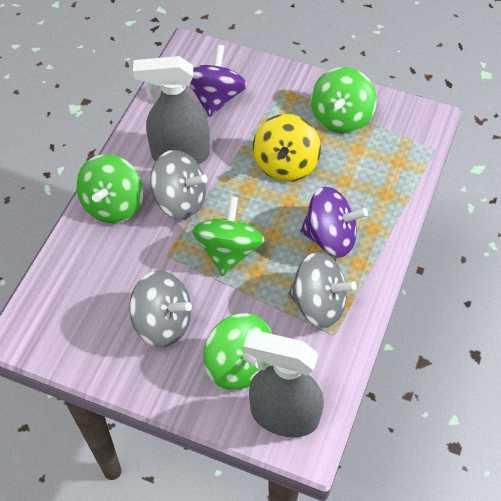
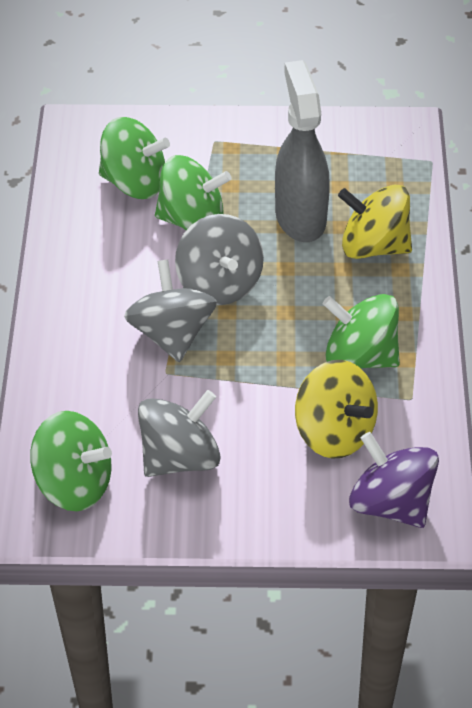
grey spray bottle: [133,56,210,164] [243,330,324,437] = 2 -> [275,60,330,242] = 1
purple spinning top: [190,45,247,117] [300,187,368,257] = 2 -> [349,432,439,528] = 1
yellow spinning top: [253,114,321,182] = 1 -> [295,360,378,459] [338,185,412,259] = 2

